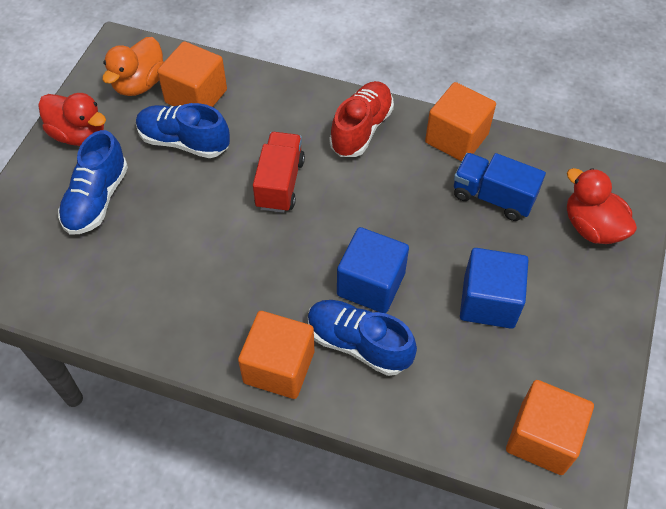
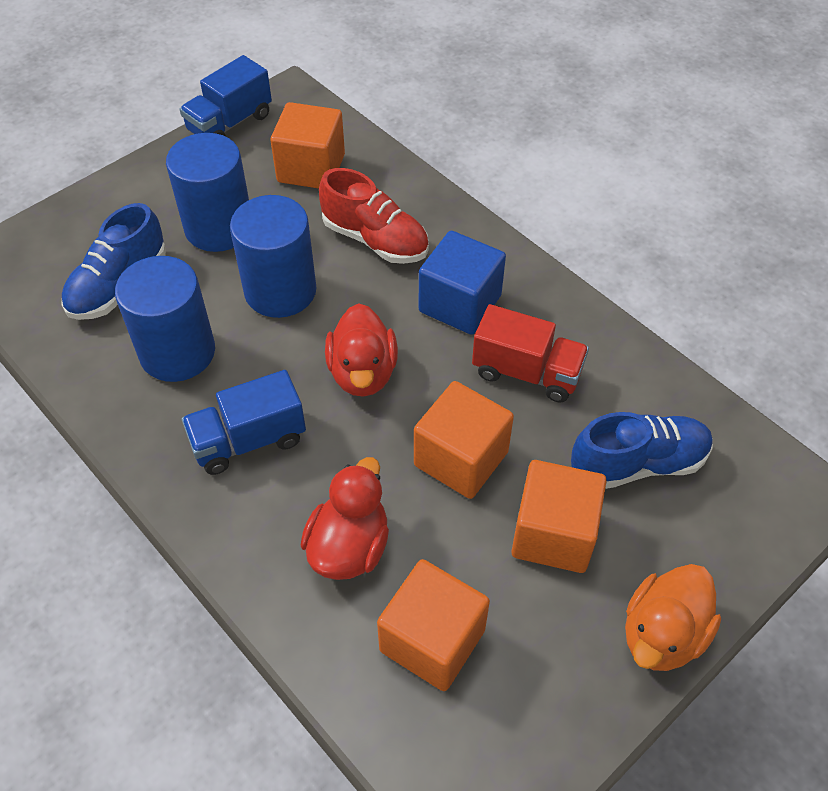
blue cube: [337,227,409,313] [460,248,529,329] = 2 -> [419,231,506,335] = 1
blue cylinder: none = 0 -> [115,256,215,382] [166,133,249,252] [230,195,317,318] = 3
blue shoe: [58,130,128,234] [136,103,230,158] [308,300,417,376] = 3 -> [62,203,166,320] [571,412,713,489] = 2
blue truck: [454,153,546,221] = 1 -> [180,55,272,137] [182,370,306,475] = 2

